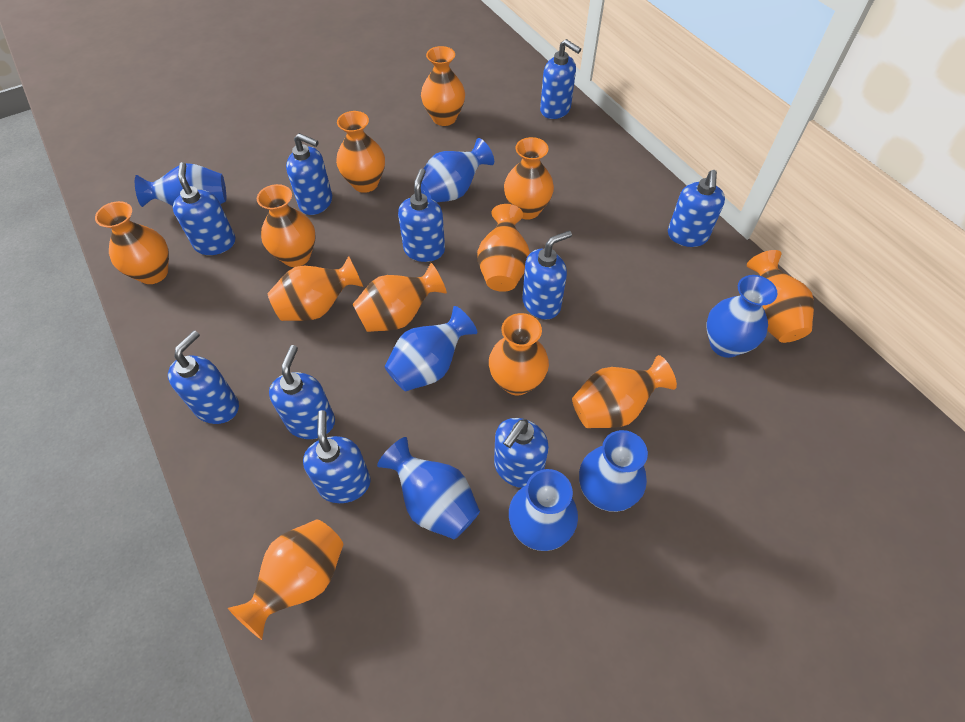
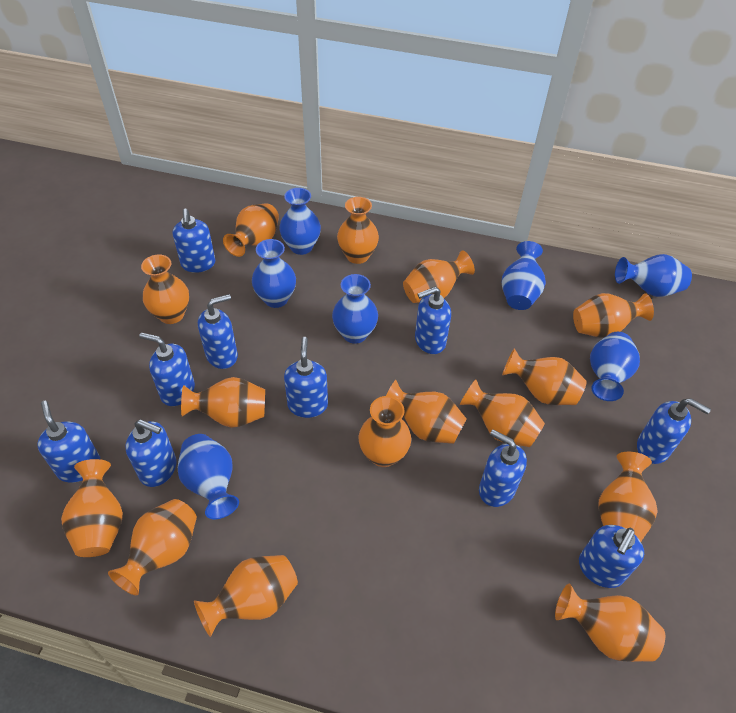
orange vase: [95,201,169,284] [228,519,344,640] [257,184,316,267] [268,256,363,321] [336,111,385,193] [352,263,447,332] [421,46,465,126] [477,204,530,292] [489,313,549,395] [504,137,554,220] [572,355,677,428] [747,250,814,343] = 12 -> [61,459,123,557] [108,499,197,595] [141,255,189,324] [181,377,265,428] [194,555,298,637] [223,203,279,257] [337,197,379,264] [359,396,411,467] [386,380,467,444] [403,250,475,303] [460,379,545,447] [502,348,587,405] [555,583,665,662] [573,293,654,338] [599,452,658,542] = 15

